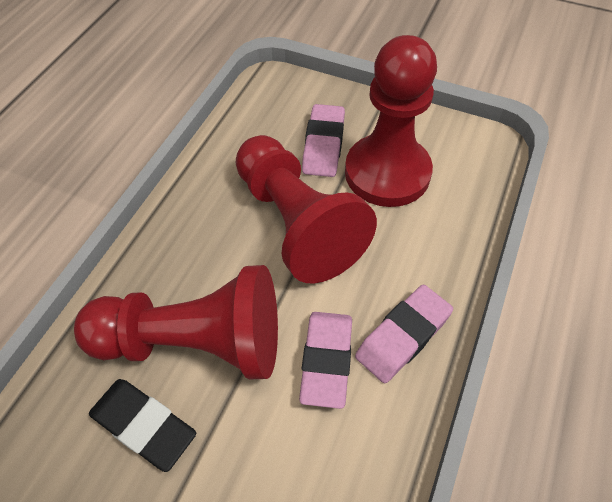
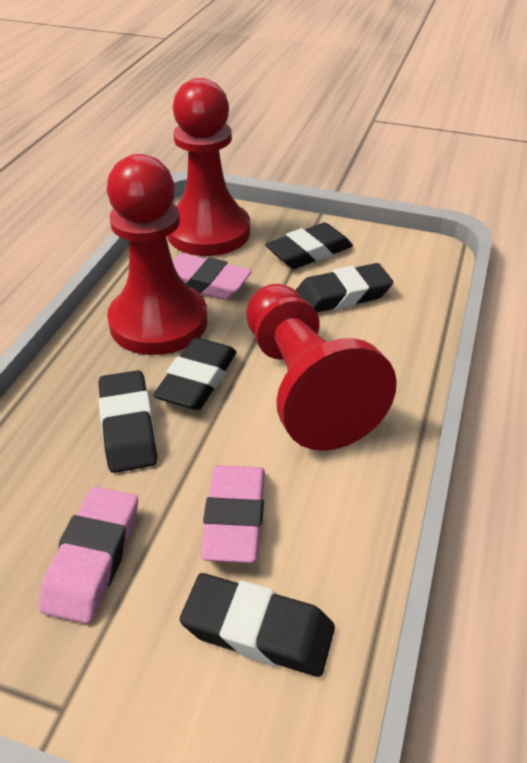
black eraser: [89,379,196,472] = 1 -> [98,370,157,473] [153,338,237,410] [180,573,335,677] [265,222,353,269] [296,263,393,313] = 5

